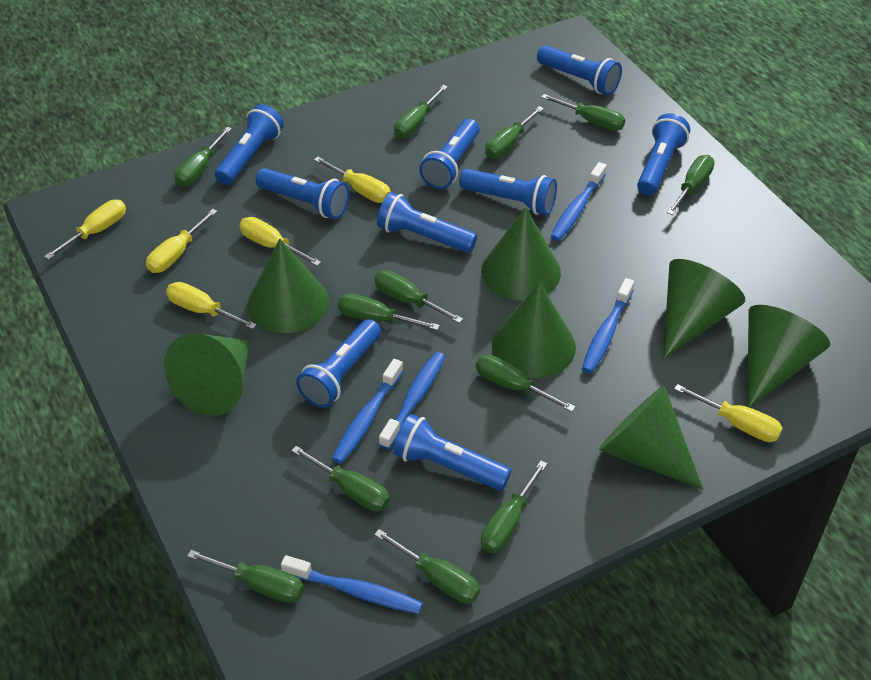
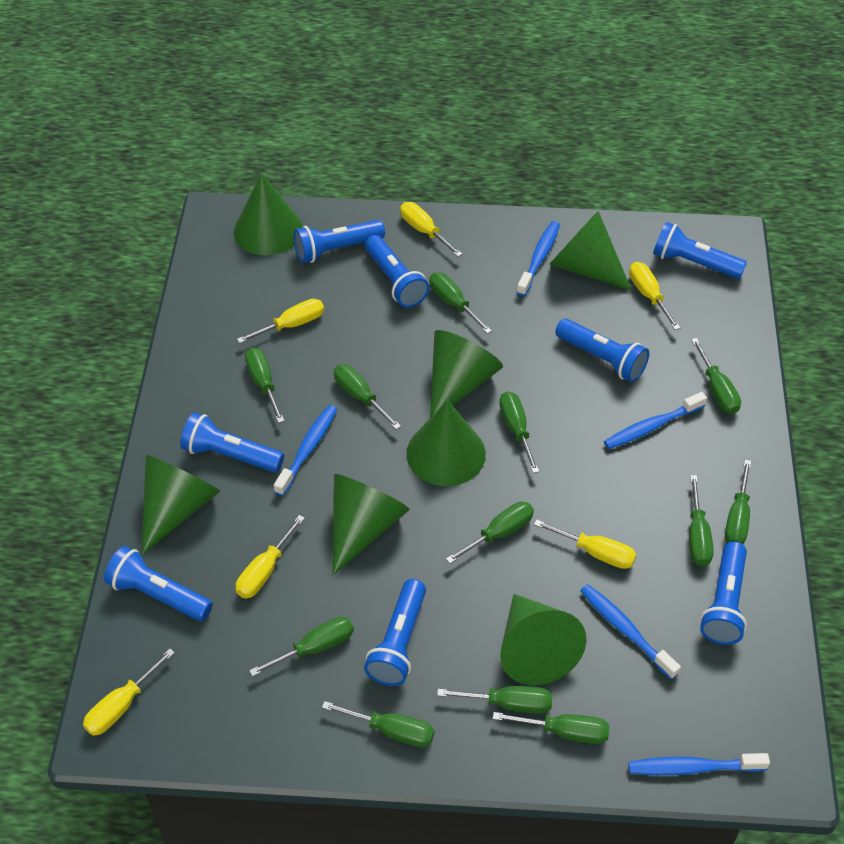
blue flashlight: [215,104,284,185] [256,168,349,219] [296,319,381,408] [377,192,477,253] [393,414,511,491] [419,119,480,189] [459,169,557,215] [537,45,622,95] [637,113,690,196] = 9 -> [104,546,213,621] [180,412,284,473] [294,220,385,263] [364,579,426,686] [365,235,429,308] [555,319,649,382] [653,222,747,279] [700,541,747,645] = 8

